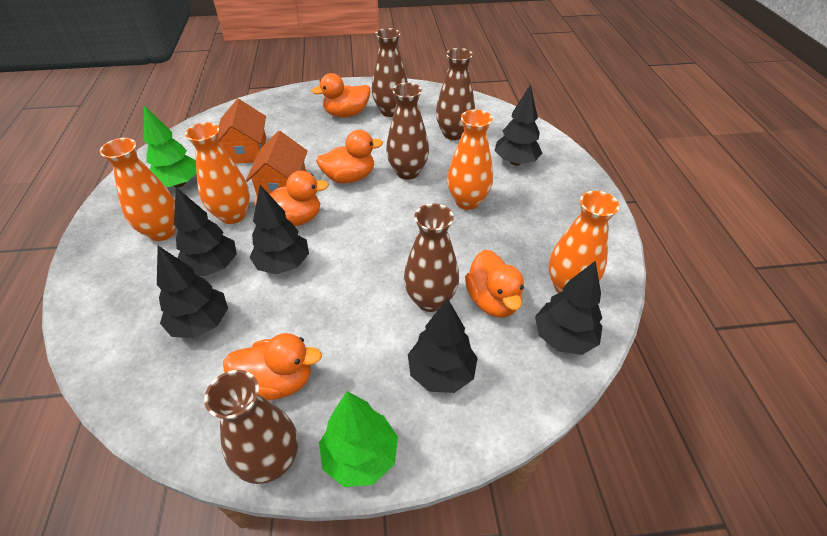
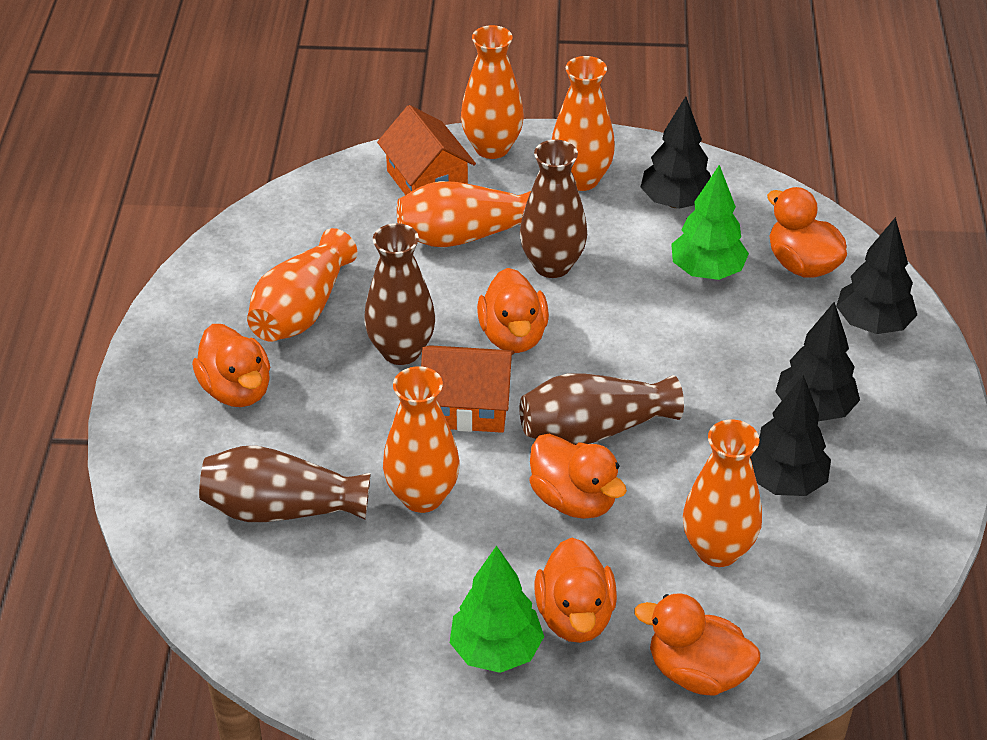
black tree: [157,246,228,338] [174,187,237,277] [249,185,309,274] [408,298,478,393] [495,84,542,166] [535,261,602,355] = 6 -> [640,96,711,209] [750,375,831,496] [775,302,860,421] [836,217,917,334] = 4
brown vase: [204,370,298,484] [372,28,408,117] [386,83,429,180] [404,203,459,312] [436,48,475,140] = 5 -> [199,446,371,522] [364,223,435,365] [520,140,587,278] [520,373,684,445] = 4
orange duck: [223,333,322,401] [254,171,329,227] [311,73,370,117] [316,130,383,184] [465,250,524,318] = 5 -> [192,324,270,407] [477,268,549,353] [530,434,627,519] [535,538,617,643] [634,593,760,696] [767,187,847,278] = 6
orange vase: [100,138,176,241] [185,122,250,224] [447,109,493,210] [549,191,620,293] = 4 -> [247,228,357,342] [383,366,460,513] [397,181,531,247] [461,25,524,159] [552,56,615,191] [683,419,762,567] = 6

